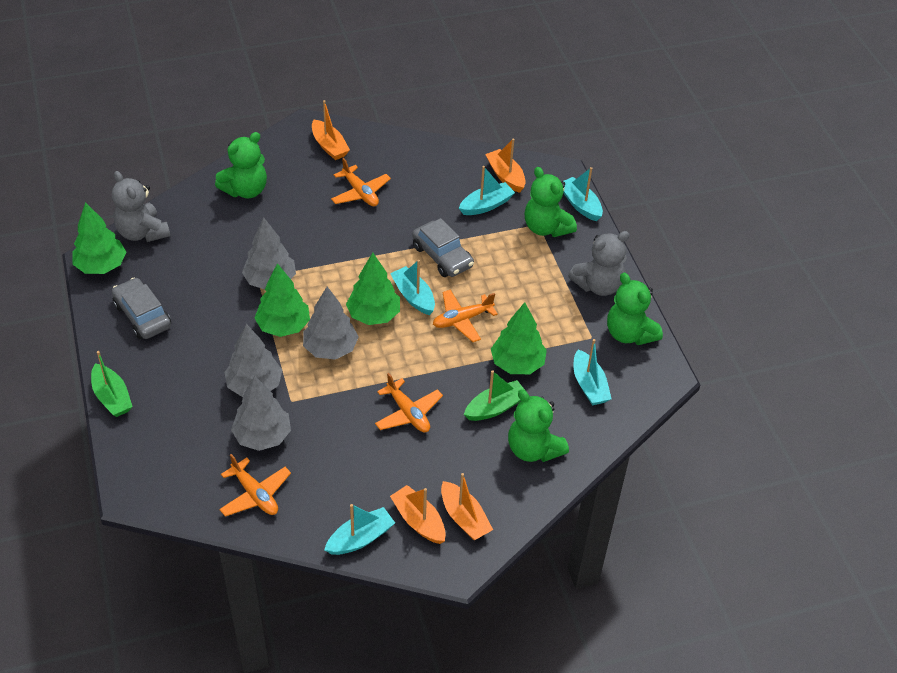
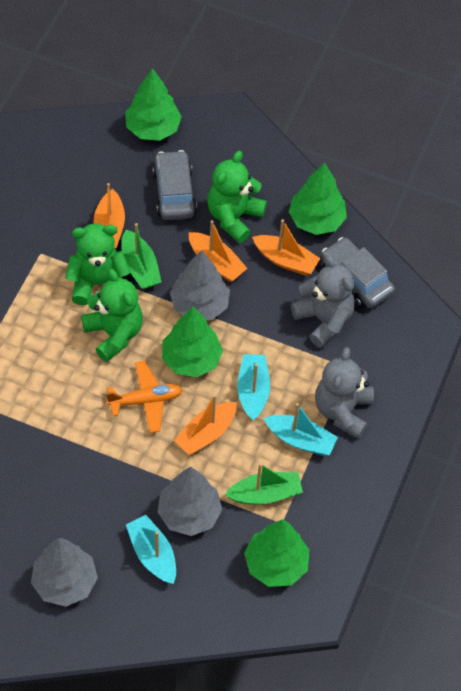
green teddy bear: [215,132,267,198] [508,389,569,462] [525,167,577,237] [607,273,663,345] = 4 -> [65,224,131,305] [81,269,143,362] [207,151,267,243] = 3
grey tree: [225,324,282,397] [231,376,291,451] [242,218,296,289] [303,287,359,360] = 4 -> [31,538,98,607] [157,467,222,536] [170,250,230,320] = 3
orange plane: [219,454,291,517] [331,158,391,206] [375,373,443,433] [433,289,498,342] = 4 -> [106,361,183,433] = 1
turquoise boat: [324,504,395,555] [390,260,435,315] [459,166,515,215] [563,167,603,221] [574,339,612,405] = 5 -> [126,515,176,584] [237,354,270,421] [264,403,338,456] = 3

